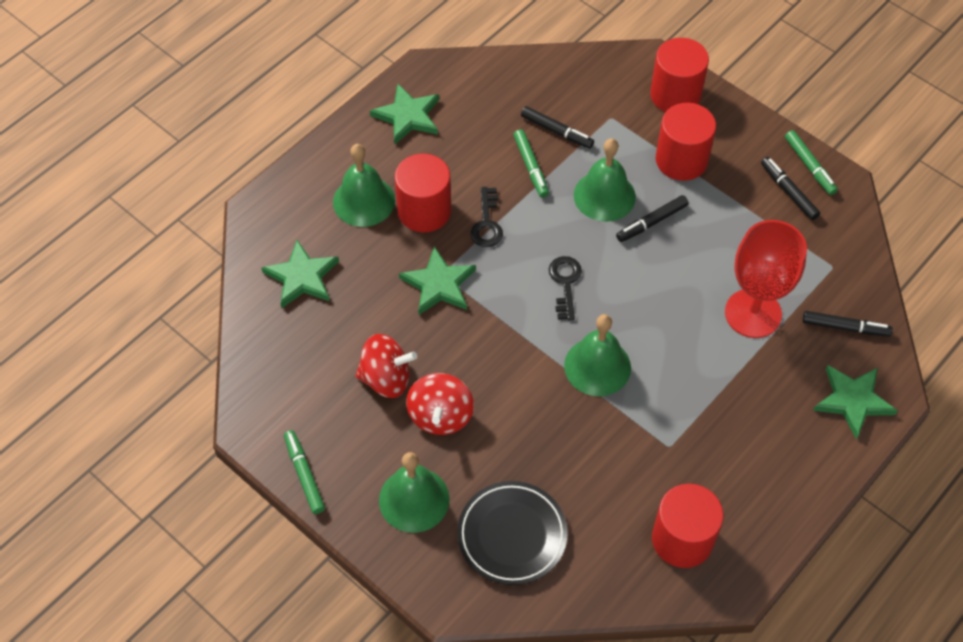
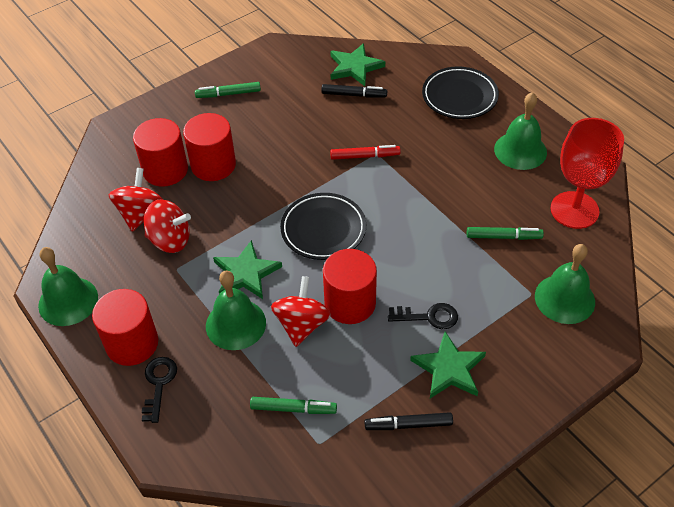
black marker: [521,106,594,149] [616,195,689,242] [761,157,820,220] [802,311,893,337] = 4 -> [321,84,387,97] [365,412,453,430] = 2
black plate: [457,481,568,585] = 1 -> [280,193,366,260] [422,66,499,119] = 2
green star: [261,240,339,308] [370,83,439,144] [399,246,476,315] [813,365,898,440] = 4 -> [213,240,282,299] [330,43,385,86] [410,331,486,398] = 3
red marker: none = 0 -> [330,145,401,160] = 1
red spinning top: [355,334,417,398] [406,373,474,435] = 2 -> [109,168,163,232] [144,199,191,253] [271,276,331,347] = 3

